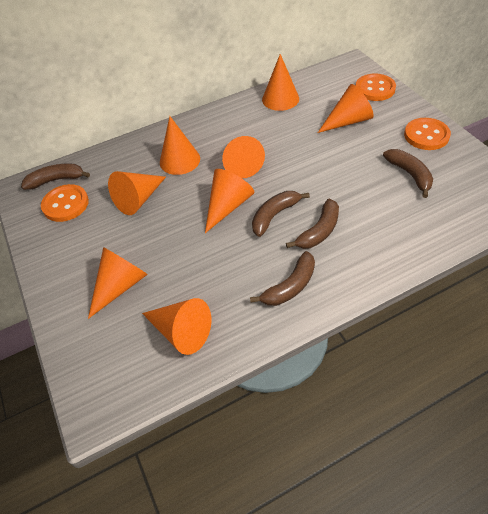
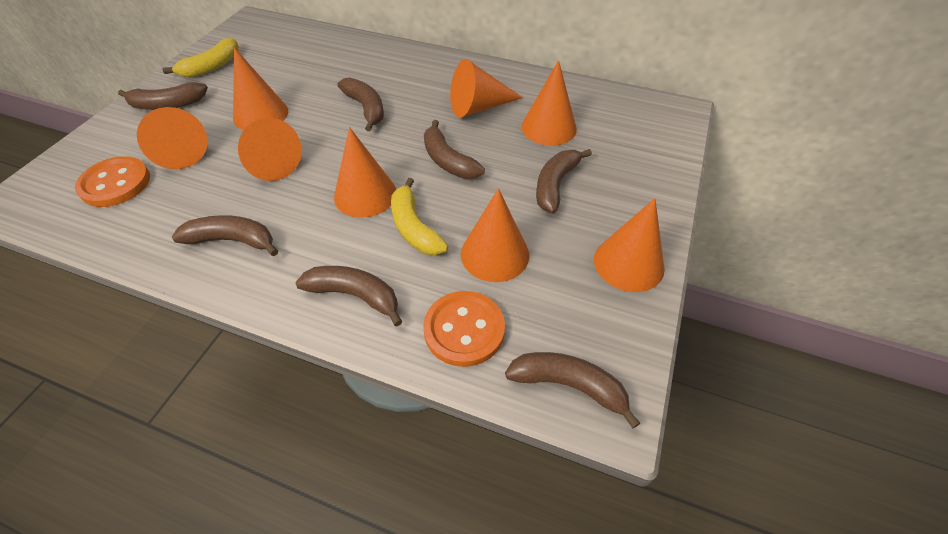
brown banana: [21,163,90,190] [250,251,315,306] [252,191,310,237] [286,199,339,249] [383,149,433,198] = 5 -> [118,82,208,110] [172,215,278,256] [295,266,402,327] [337,78,384,131] [424,120,485,179] [505,352,640,429] [536,149,592,214] = 7
orange button: [41,184,89,222] [356,73,396,101] [404,118,451,150] = 3 -> [75,156,150,207] [423,291,505,367] = 2
yellow banana: none = 0 -> [162,37,239,77] [391,178,448,255] = 2

